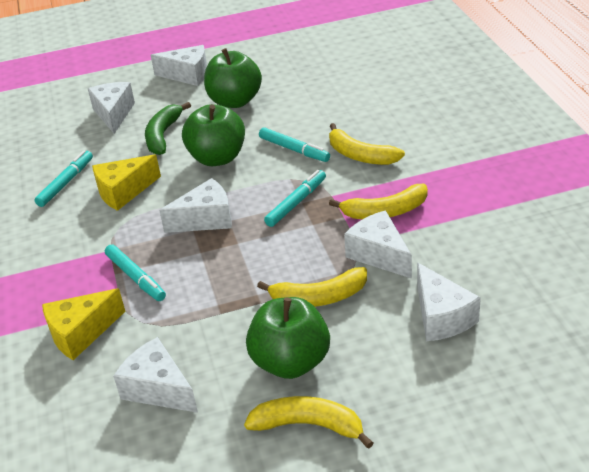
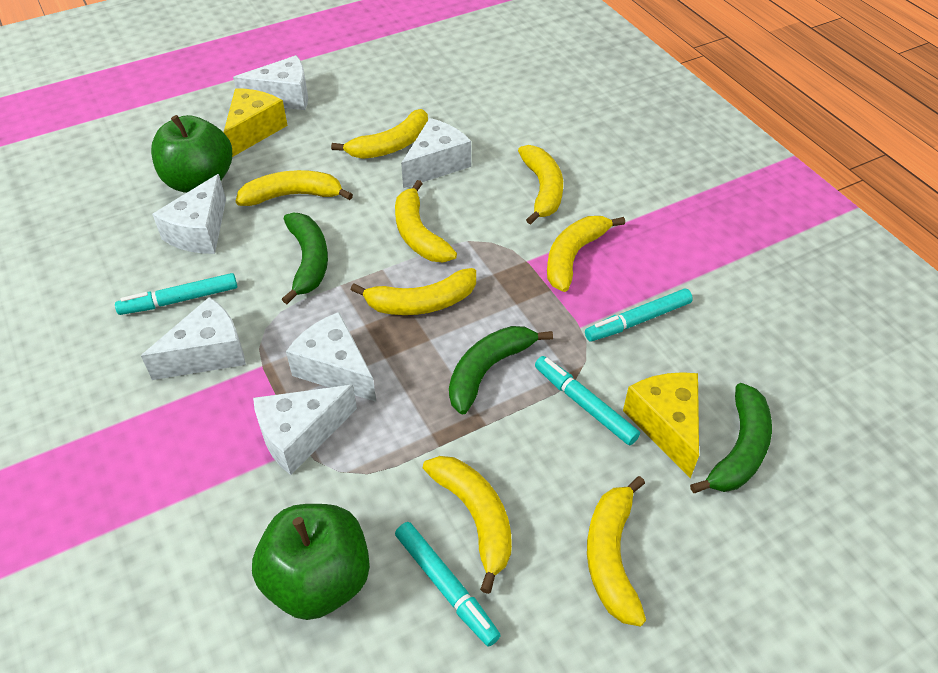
green apple: [182,104,245,166] [204,48,262,108] [246,297,330,379] = 3 -> [151,115,232,193] [252,504,370,620] = 2
green banana: [145,102,191,155] = 1 -> [282,213,328,304] [449,326,553,415] [690,383,772,493] = 3
yellow banana: [244,396,373,449] [257,267,367,307] [329,123,405,165] [329,184,428,219] = 4 -> [236,170,353,206] [331,109,428,159] [351,268,476,315] [395,180,457,263] [423,456,512,594] [518,145,563,225] [547,216,625,292] [587,476,646,627] = 8

